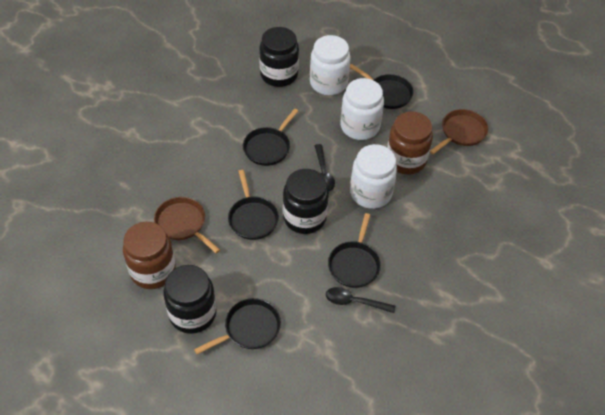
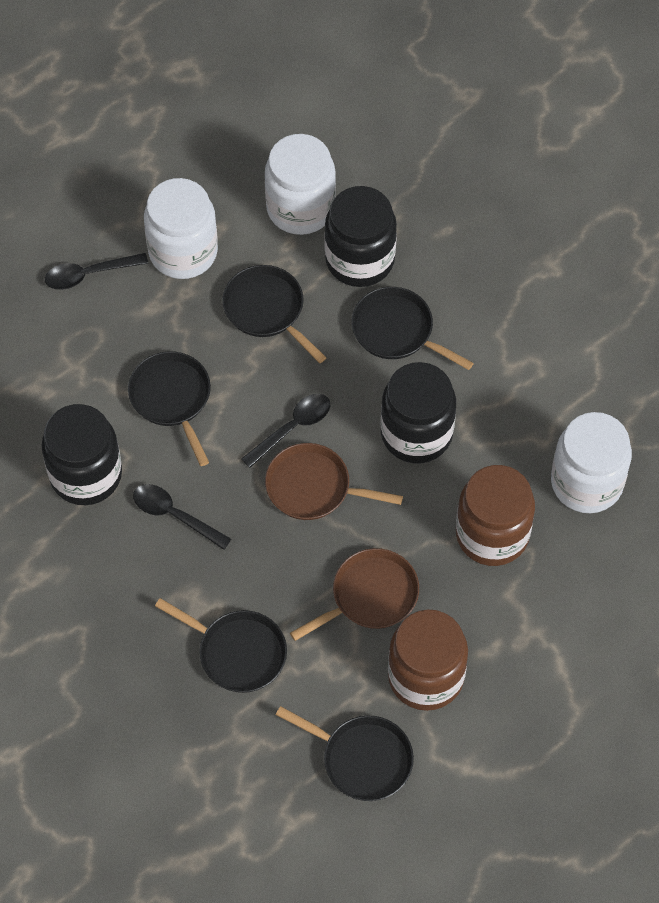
black spoon: [314,144,335,191] [326,287,395,313] = 2 -> [45,253,149,290] [133,484,231,550] [241,394,331,468] = 3

